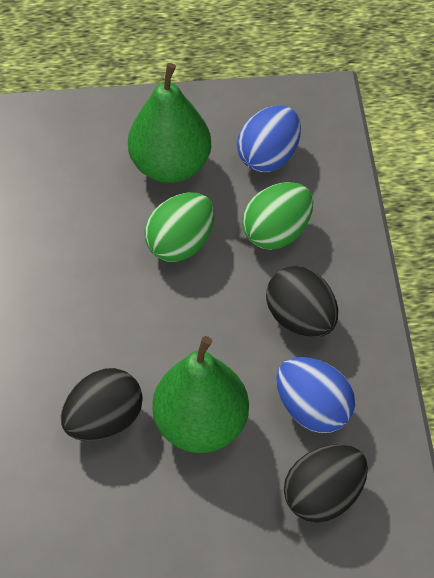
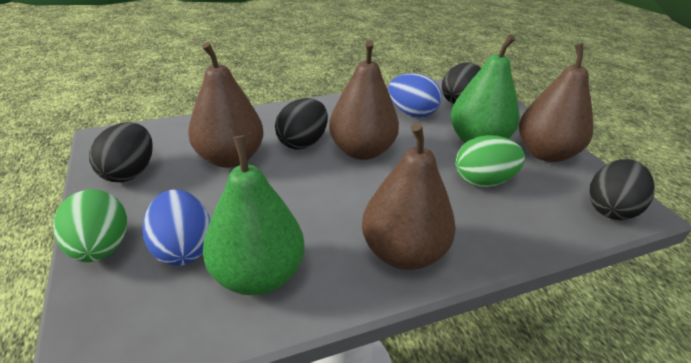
black egg: [61,368,143,441] [266,266,338,337] [284,444,368,523] = 3 -> [89,122,153,182] [275,98,328,150] [442,62,481,104] [589,159,655,220] = 4
brown pear: none = 0 -> [188,42,264,168] [329,40,399,160] [362,123,456,270] [519,43,594,162] = 4

